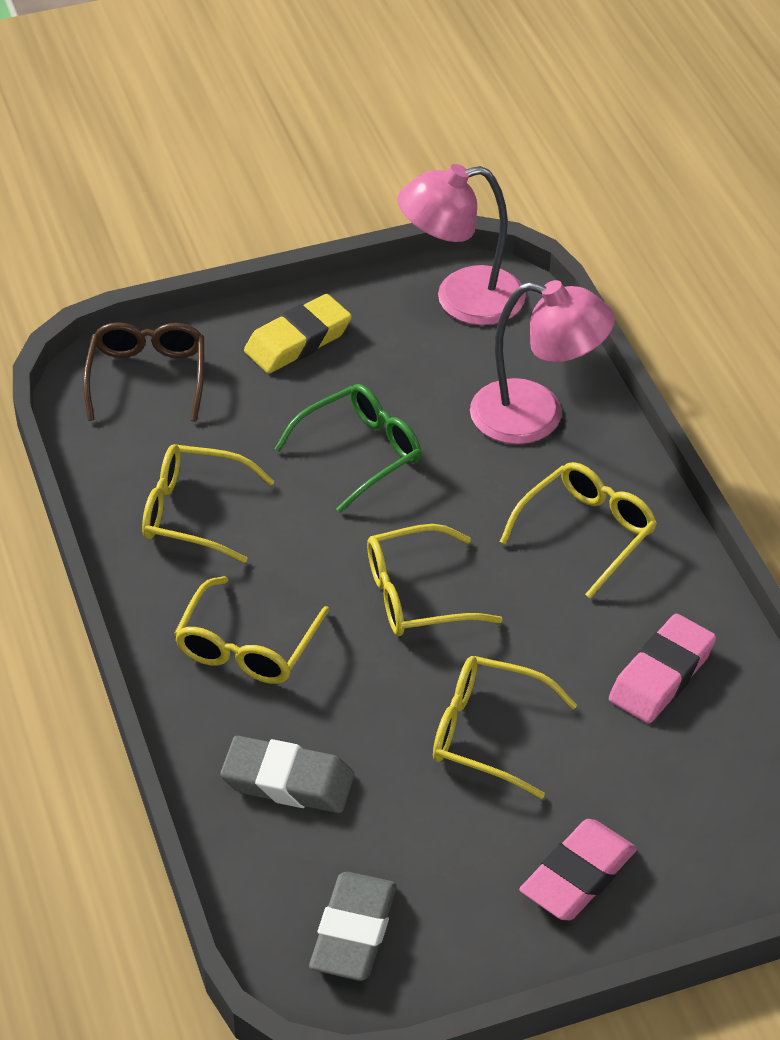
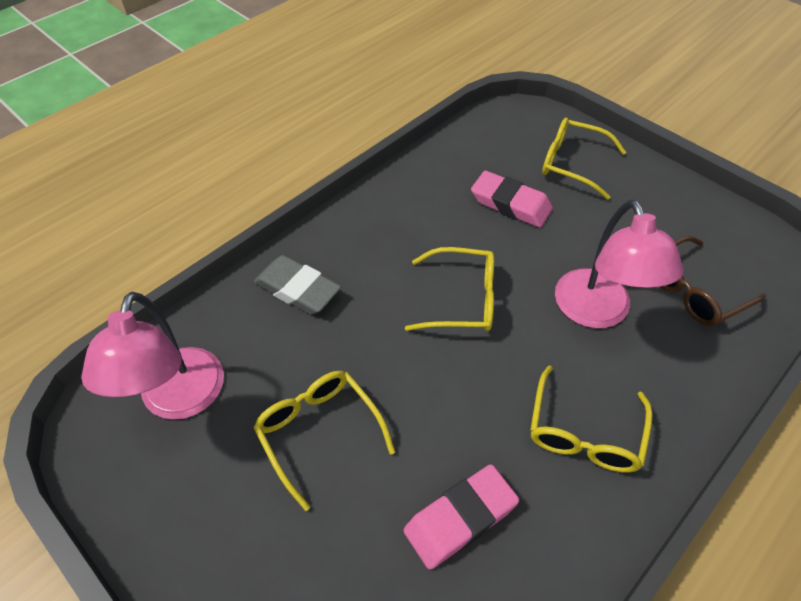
green glasses: [274,384,421,513] = 1 -> none = 0
grey eraser: [220,736,354,813] [309,872,397,981] = 2 -> [254,255,341,315] = 1
yellow eraser: [244,294,352,374] = 1 -> none = 0
yellow glasses: [142,444,275,563] [174,576,329,684] [367,524,503,636] [433,656,577,799] [500,462,657,599] = 5 -> [253,371,395,511] [405,247,494,332] [530,365,653,473] [542,118,626,200] = 4

